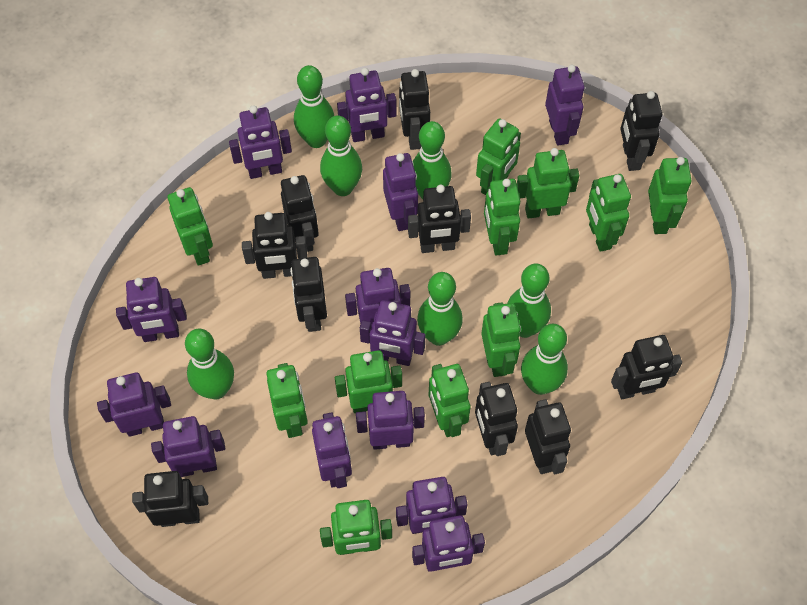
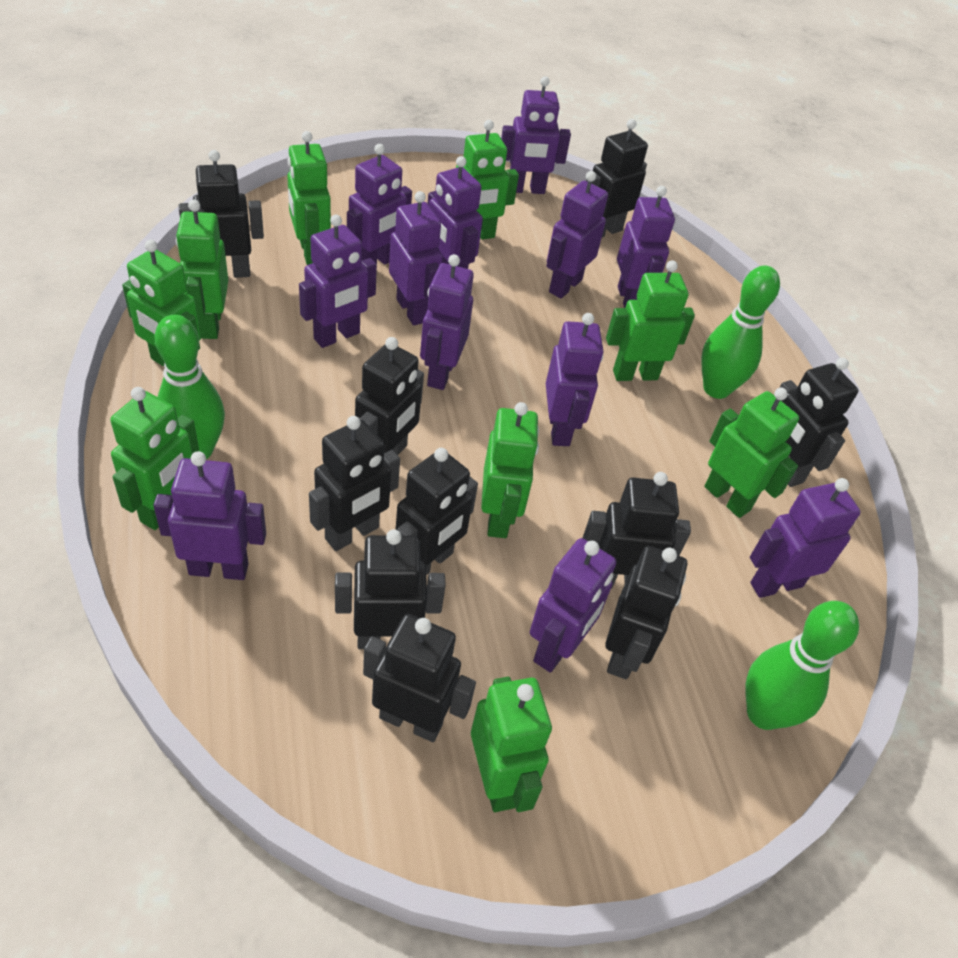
green bowling pin: [185,329,234,399] [294,65,334,148] [320,115,362,196] [413,121,452,199] [417,272,463,346] [507,263,551,338] [521,324,568,395] = 7 -> [155,315,225,459] [701,265,780,399] [745,601,859,730] = 3
green robot: [168,187,213,266] [267,363,308,438] [320,500,392,555] [335,350,402,413] [429,364,471,437] [476,118,521,195] [481,302,521,377] [484,179,520,255] [517,148,579,219] [586,174,631,252] [648,157,692,234] = 11 -> [110,387,199,530] [122,240,201,366] [176,200,228,339] [287,131,331,265] [456,120,519,239] [471,677,552,812] [481,402,539,538] [606,260,695,381] [704,388,799,518] = 9
purple robot: [97,373,171,437] [116,277,187,342] [151,416,225,477] [229,105,292,179] [312,412,352,488] [337,68,397,142] [345,268,410,327] [356,391,425,450] [360,300,426,366] [383,153,418,231] [396,477,467,534] [412,515,485,572] [545,65,584,146] = 13 -> [153,451,266,580] [299,214,377,348] [347,144,412,265] [389,191,443,325] [420,254,474,390] [428,156,483,269] [501,76,571,194] [530,538,616,673] [546,171,608,298] [546,313,603,446] [617,186,675,308] [750,478,861,598] = 12

